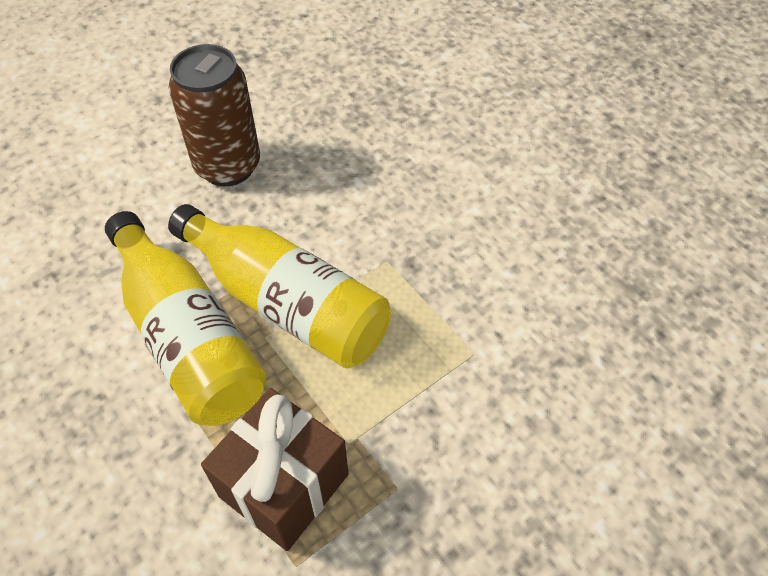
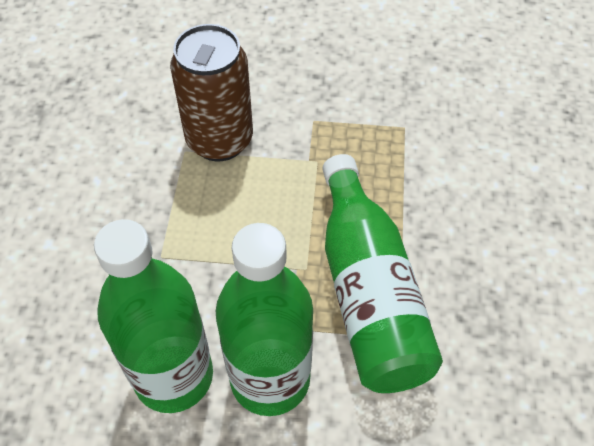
brown gift: [201,388,348,551] = 1 -> none = 0
green bottle: none = 0 -> [94,219,213,413] [216,223,313,416] [323,154,443,393] = 3
yellow bottle: [105,211,267,426] [168,204,391,368] = 2 -> none = 0

